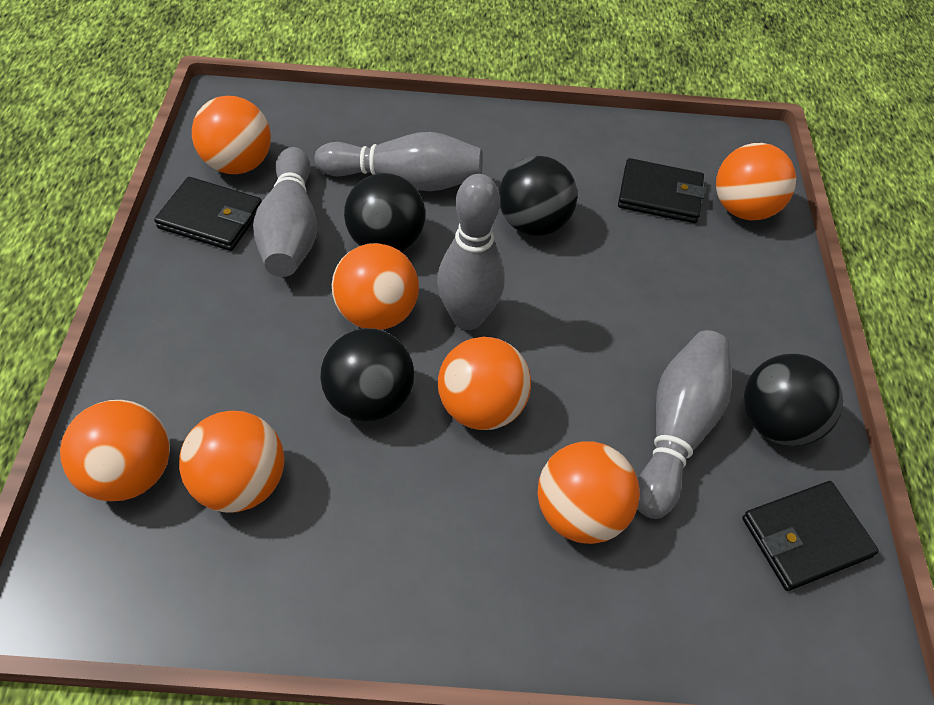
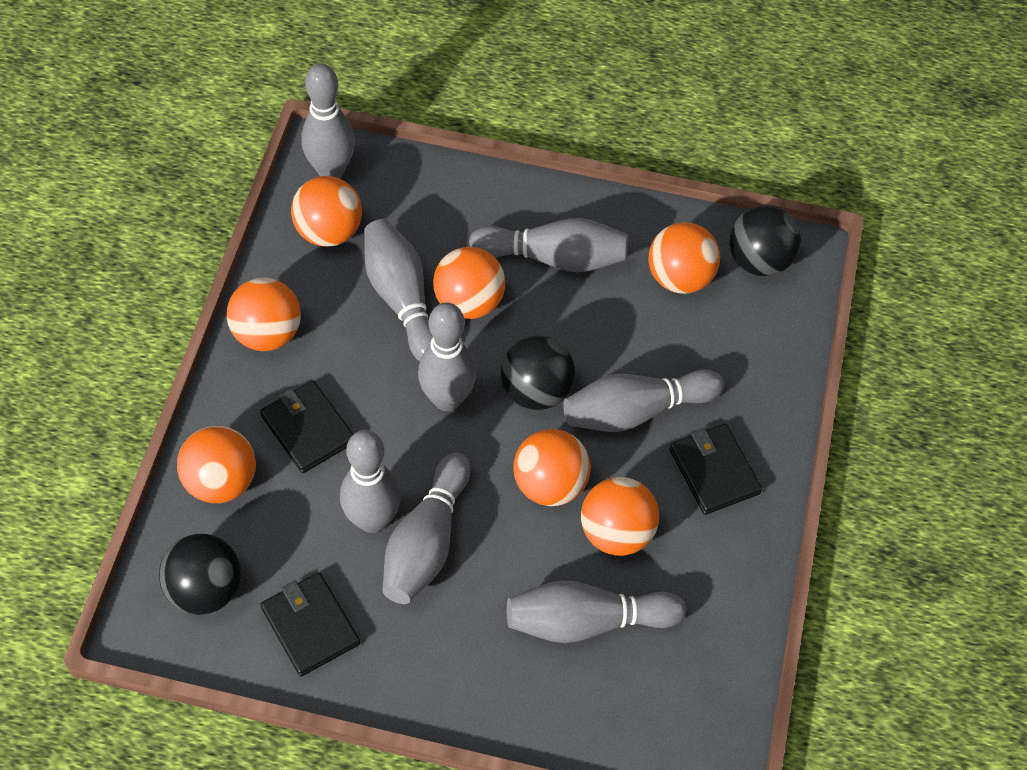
black ball: [320,328,414,422] [344,173,426,252] [499,156,578,236] [744,354,843,446] = 4 -> [159,534,241,615] [501,335,575,410] [729,206,801,276] = 3
grey bowling pin: [253,147,317,277] [314,132,483,191] [437,174,505,330] [638,330,732,519] = 4 -> [301,63,355,178] [340,430,401,533] [364,219,433,362] [383,453,471,604] [418,302,476,411] [469,218,628,272] [507,580,686,643] [563,370,724,432] = 8

